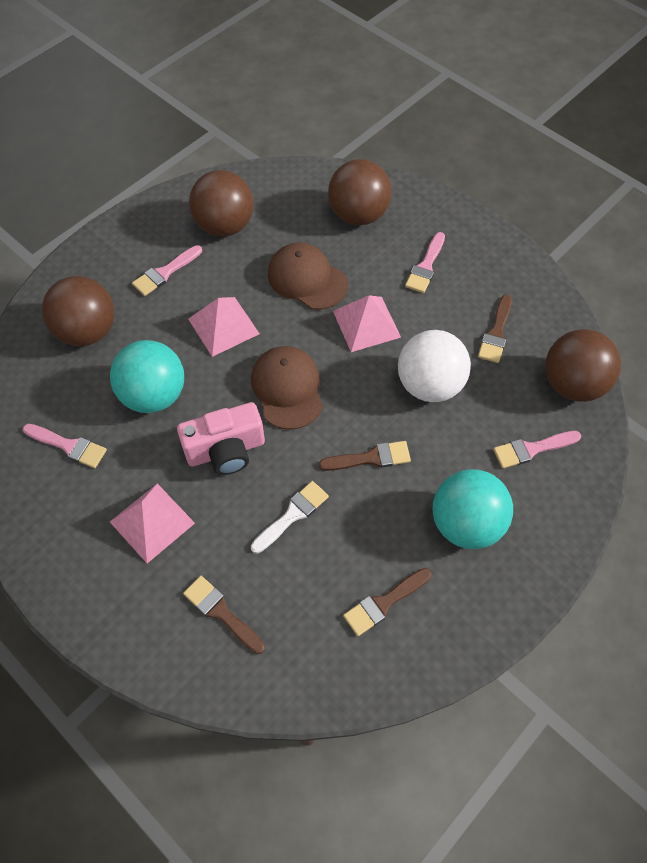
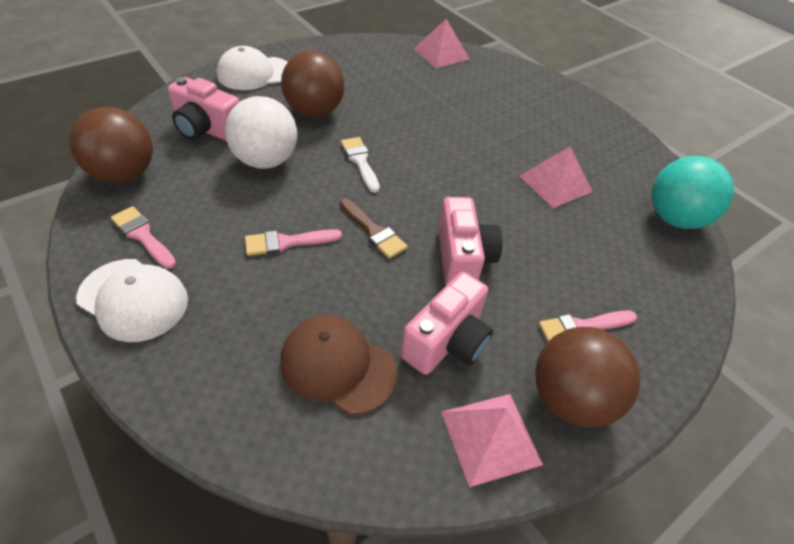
brown ball: [42,276,115,346] [189,170,253,237] [328,159,392,225] [545,329,621,402] = 4 -> [69,107,153,183] [281,51,345,117] [535,327,641,428] = 3
brown brush: [183,576,265,654] [319,441,411,471] [343,568,431,636] [478,295,512,363] = 4 -> [340,198,408,259] = 1
brown cap: [251,346,323,430] [268,242,348,310] = 2 -> [281,315,397,415] = 1
pink brush: [23,424,107,468] [132,245,202,296] [405,232,445,293] [493,431,581,469] = 4 -> [111,206,176,269] [245,229,342,256] [539,310,637,342] = 3
pink camera: [177,402,265,475] = 1 -> [168,77,240,141] [401,271,493,375] [438,197,503,286] = 3
turquoise ball: [110,340,184,413] [433,469,513,549] = 2 -> [651,156,734,229] = 1
white cap: none = 0 -> [76,259,188,342] [217,46,288,90] = 2

